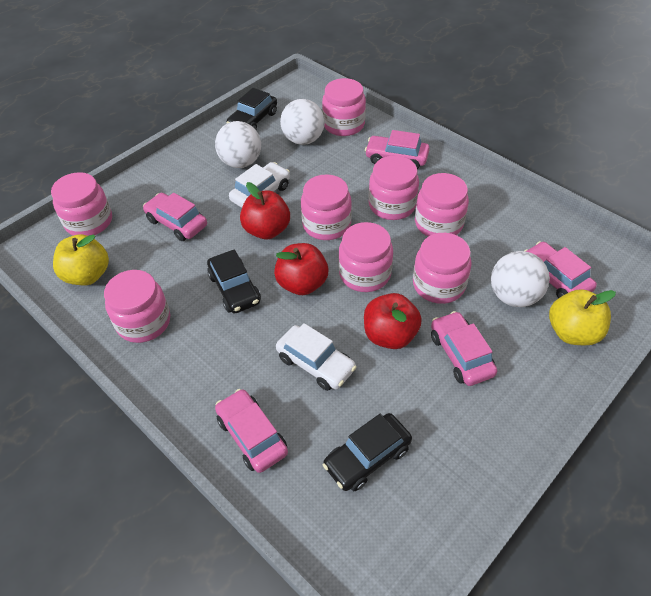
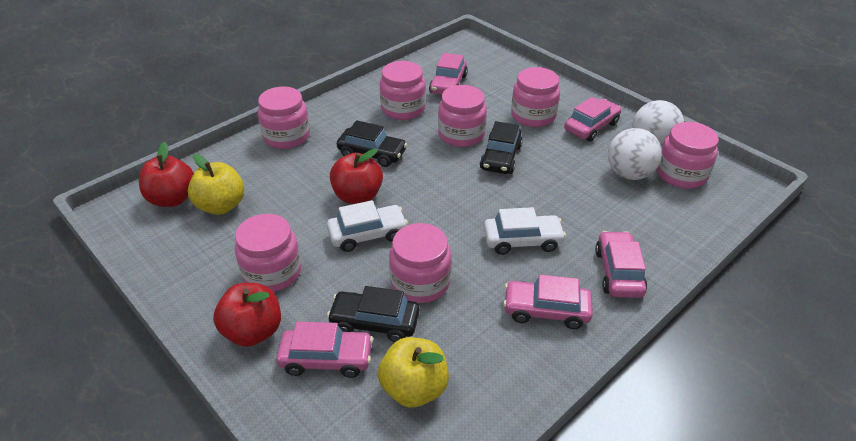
pink jar: [51,172,112,236] [104,270,170,343] [301,174,352,240] [322,78,366,136] [338,222,393,292] [368,156,419,220] [413,233,472,304] [415,173,469,236] = 8 -> [235,214,301,292] [258,86,310,149] [380,61,426,120] [389,223,451,303] [438,85,487,147] [511,67,560,127] [657,122,719,189] = 7
white ball: [215,121,261,168] [280,99,325,145] [491,251,550,307] = 3 -> [608,128,662,180] [632,100,684,148] = 2

